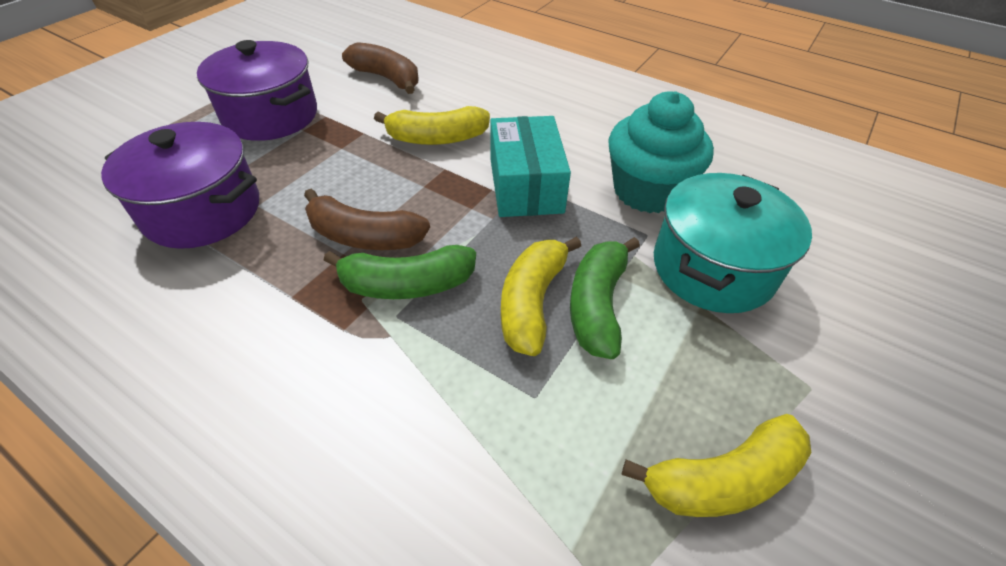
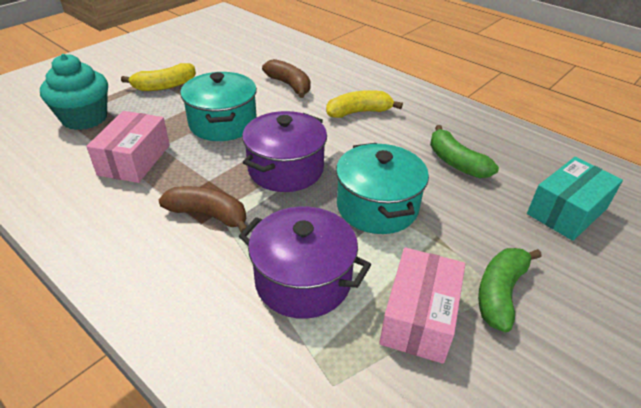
pink box: none = 0 -> [86,111,170,183] [379,247,465,364] = 2
turquoise pot: [654,173,812,313] = 1 -> [180,72,257,141] [336,143,429,234] = 2
yellow banana: [374,106,490,145] [501,237,581,356] [622,414,812,517] = 3 -> [121,63,196,91] [326,90,403,118] = 2

